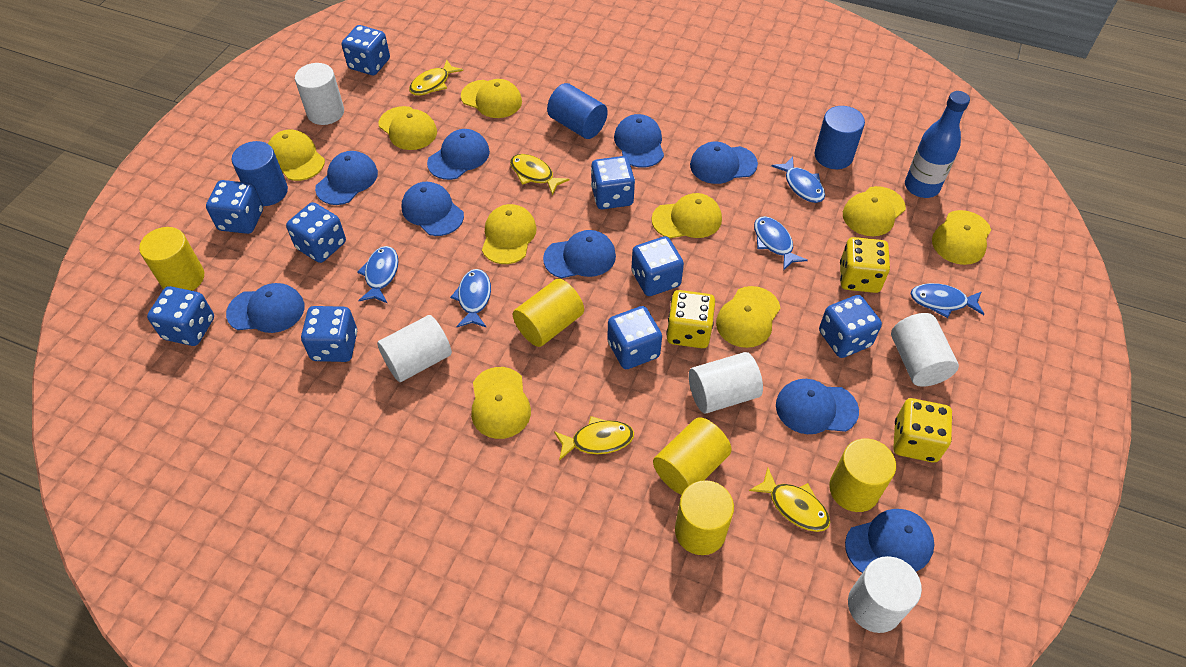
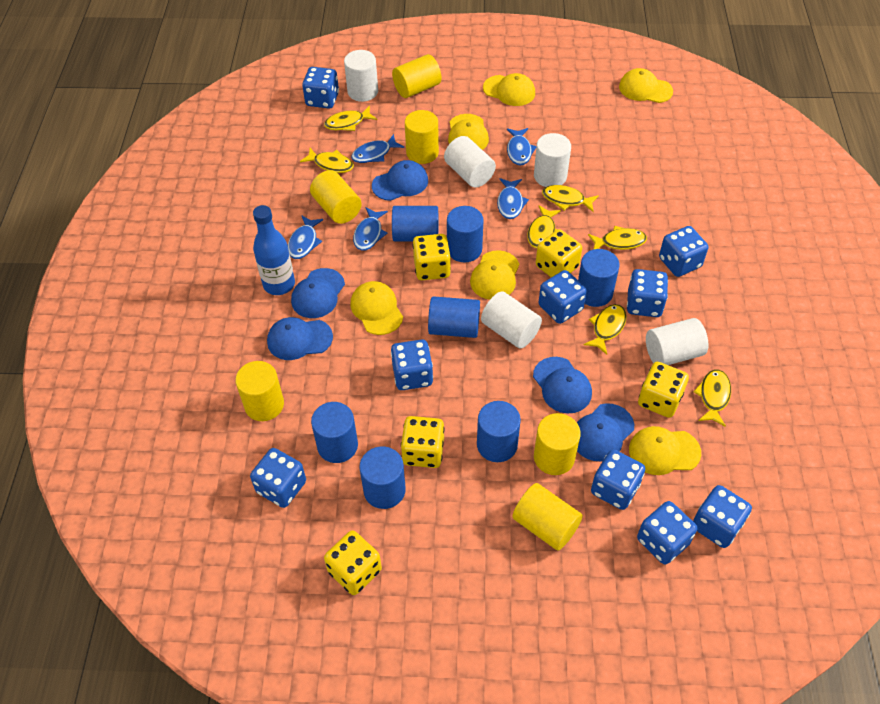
blue cap: [226,283,304,333] [315,151,378,205] [402,182,464,236] [427,129,490,180] [543,230,616,278] [614,114,664,168] [690,141,758,184] [776,379,859,434] [845,509,934,573] = 9 -> [267,317,333,360] [291,268,345,318] [372,160,428,201] [533,357,592,413] [577,403,634,461] = 5
blue cylinder: [232,141,288,206] [547,83,608,139] [815,106,865,169] = 3 -> [311,402,358,463] [359,446,406,509] [392,206,438,242] [428,296,480,338] [447,206,483,262] [477,401,521,462] [578,249,620,307] = 7
yellow cap: [268,129,325,181] [379,106,437,150] [461,79,522,118] [471,367,531,439] [482,204,537,264] [652,193,722,238] [716,286,780,348] [843,186,906,236] [932,210,991,265] = 9 -> [351,281,403,335] [448,114,489,150] [470,250,519,300] [483,73,535,106] [619,68,673,103] [629,426,701,475] = 6
yellow cylinder: [139,227,204,291] [513,279,584,347] [653,417,732,495] [675,480,734,555] [829,438,896,512] = 5 -> [235,361,284,421] [310,170,361,224] [392,54,441,98] [405,110,439,164] [512,483,583,551] [534,413,581,475] = 6
yellow dice: [666,290,715,348] [840,237,890,293] [893,398,952,462] = 3 -> [324,530,382,595] [401,416,444,468] [413,234,451,280] [536,229,582,277] [638,362,689,418] = 5
yellow fish: [409,60,463,95] [510,154,570,195] [554,416,634,461] [749,468,830,532] = 4 -> [300,148,354,173] [324,106,377,131] [527,205,561,248] [542,185,599,212] [584,304,627,355] [588,226,647,250] [693,369,731,427] = 7

